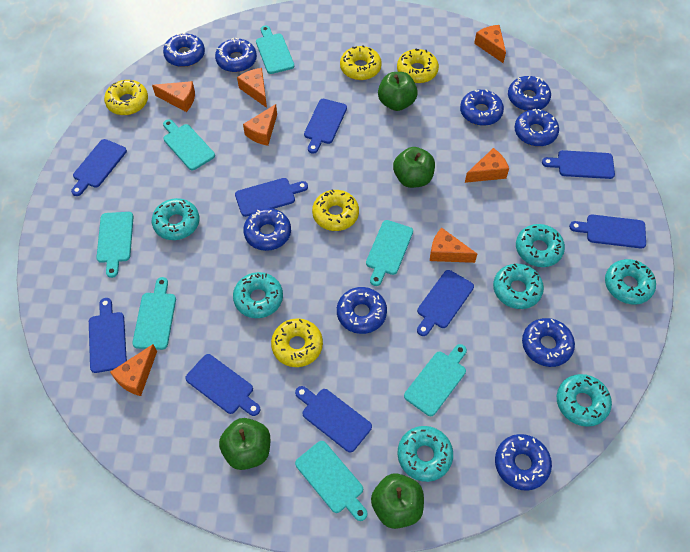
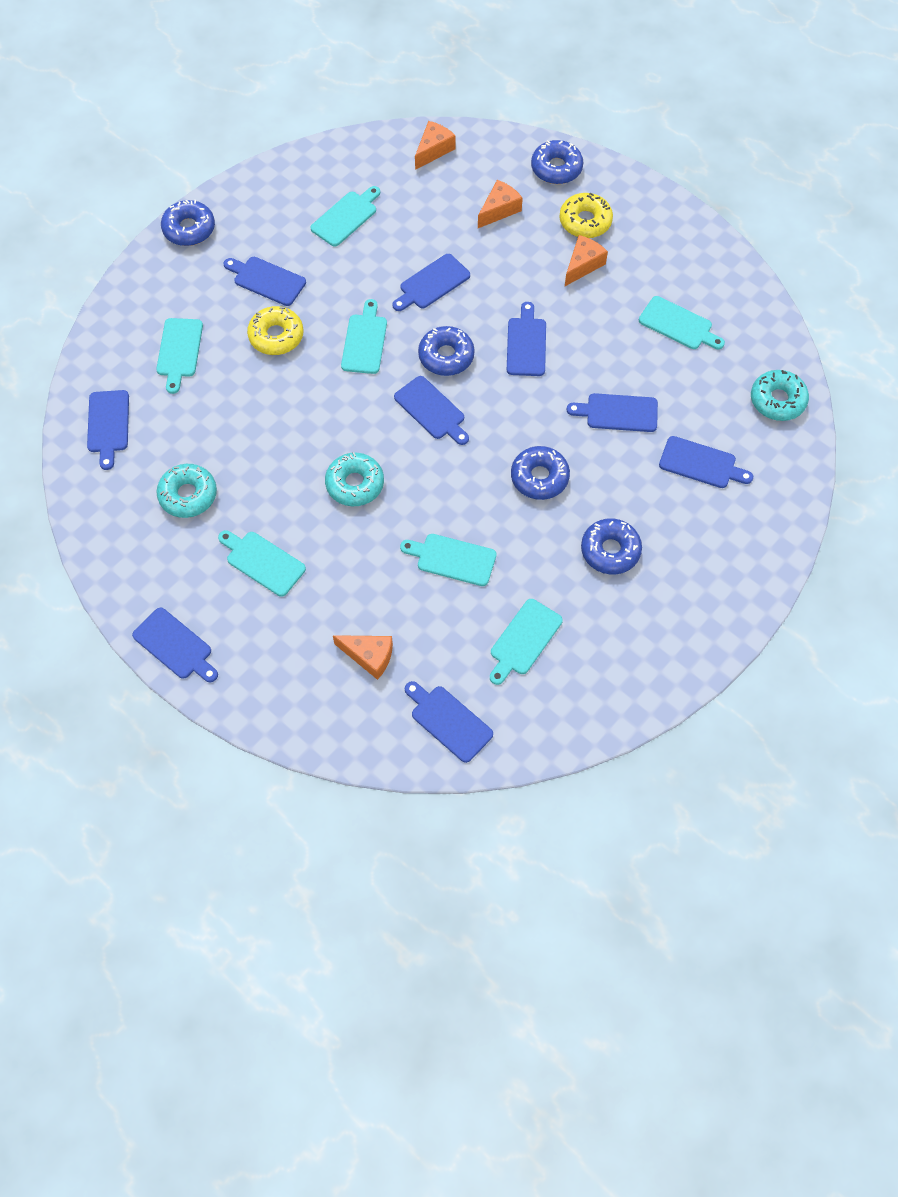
blue donut: [163,33,205,67] [215,38,257,72] [243,208,291,251] [337,287,387,334] [460,89,504,126] [495,434,552,491] [508,76,551,111] [514,109,559,146] [522,318,575,367] = 9 -> [161,200,215,246] [418,326,475,376] [511,446,570,500] [531,140,583,184] [581,518,642,575] = 5
green apple: [219,418,271,470] [371,473,424,529] [378,72,418,111] [393,147,435,188] = 4 -> none = 0
orange cheese: [110,344,157,396] [152,81,195,112] [237,68,267,108] [243,104,277,146] [430,228,477,263] [465,148,509,183] [474,25,506,63] = 7 -> [333,635,393,680] [415,121,456,170] [478,180,523,228] [565,235,608,286] = 4
turquoise donut: [152,198,199,240] [233,272,283,318] [397,426,453,482] [493,263,544,309] [516,224,565,267] [557,374,612,427] [605,259,656,304] = 7 -> [156,464,217,518] [325,452,384,506] [751,370,809,421] = 3
yellow donut: [104,79,148,115] [271,318,323,367] [312,189,359,231] [340,45,382,80] [397,48,439,83] = 5 -> [247,306,303,355] [559,193,613,238] = 2

